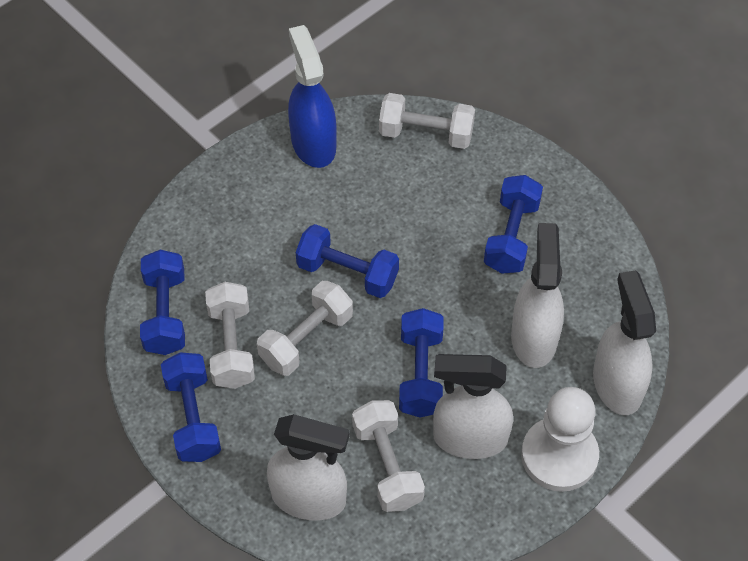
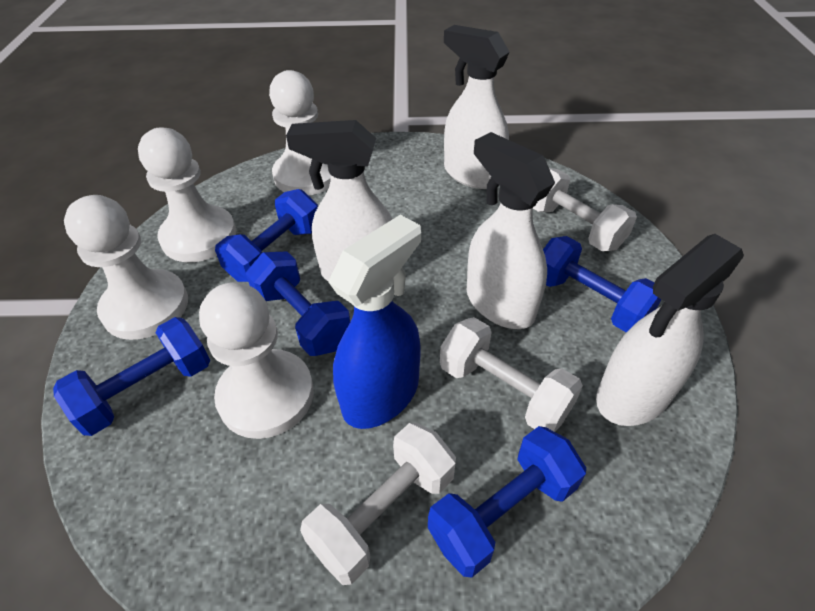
white dumbbell: [205,282,255,389] [257,281,353,376] [352,400,425,512] [379,93,475,149] = 4 -> [300,423,456,585] [440,317,583,432] [533,168,637,251] = 3
white pawn: [521,387,599,492] = 1 -> [64,195,188,340] [138,128,236,262] [199,282,314,439] [269,70,331,195] = 4

